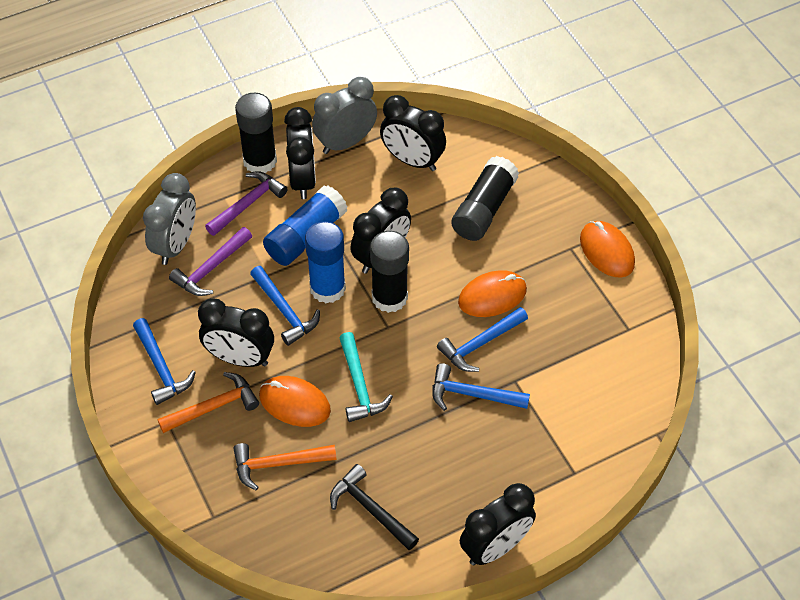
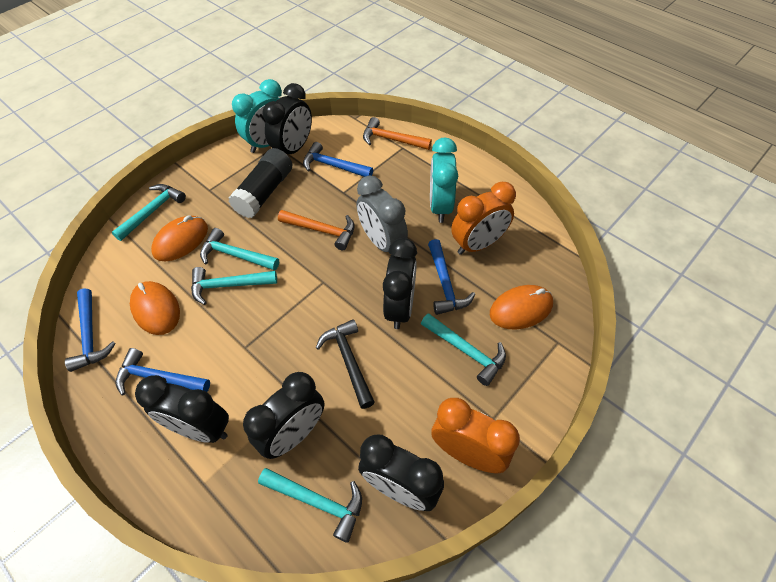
black glue stick: [235,93,277,173] [370,231,409,313] [451,156,519,241] = 3 -> [229,148,292,218] = 1
blue glue stick: [263,185,348,266] [305,221,346,303] = 2 -> none = 0
grey clock: [143,173,196,265] [312,77,377,154] = 2 -> [356,175,408,252] = 1
orange clock: none = 0 -> [431,398,520,473] [451,182,516,255] = 2
purple hammer: [169,227,252,296] [205,171,287,236] = 2 -> none = 0
turquoise clock: none = 0 -> [232,79,282,153] [430,138,458,223] = 2
turquoise hammer: [339,332,393,422] = 1 -> [112,184,186,241] [191,267,277,305] [200,228,279,271] [258,468,362,543] [421,313,506,386] = 5

